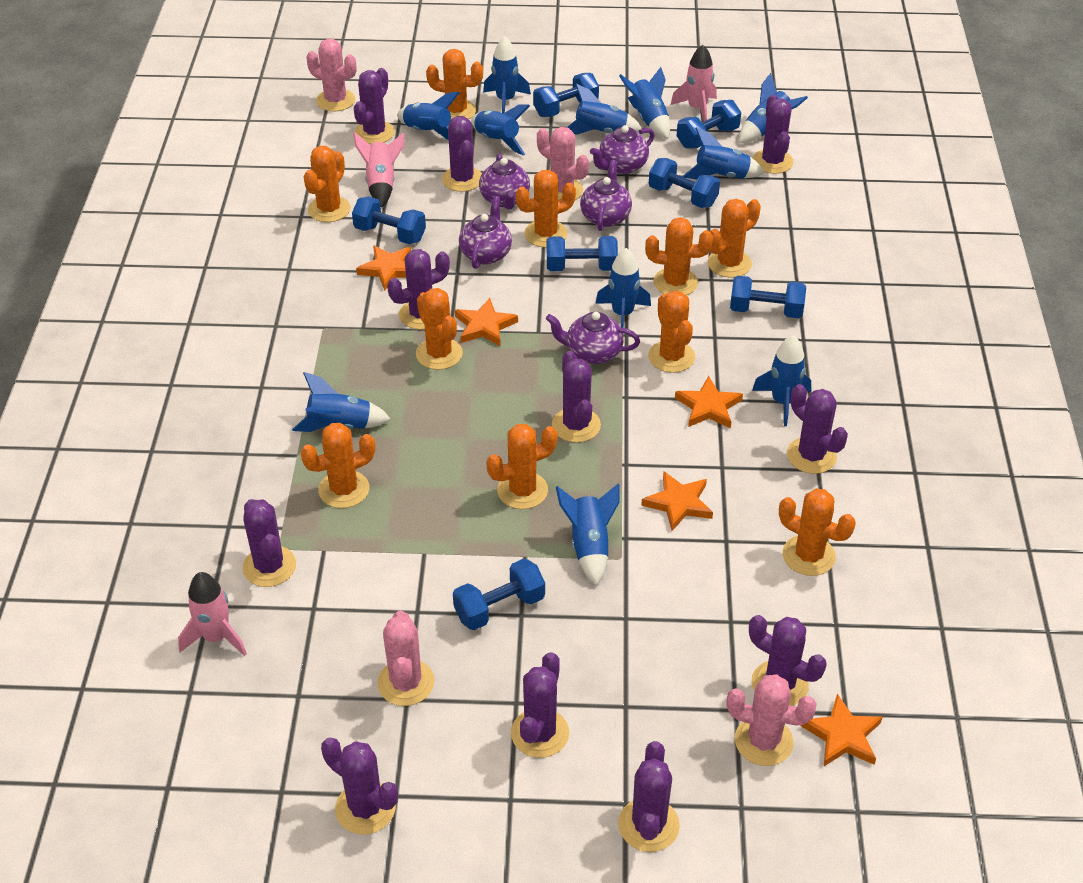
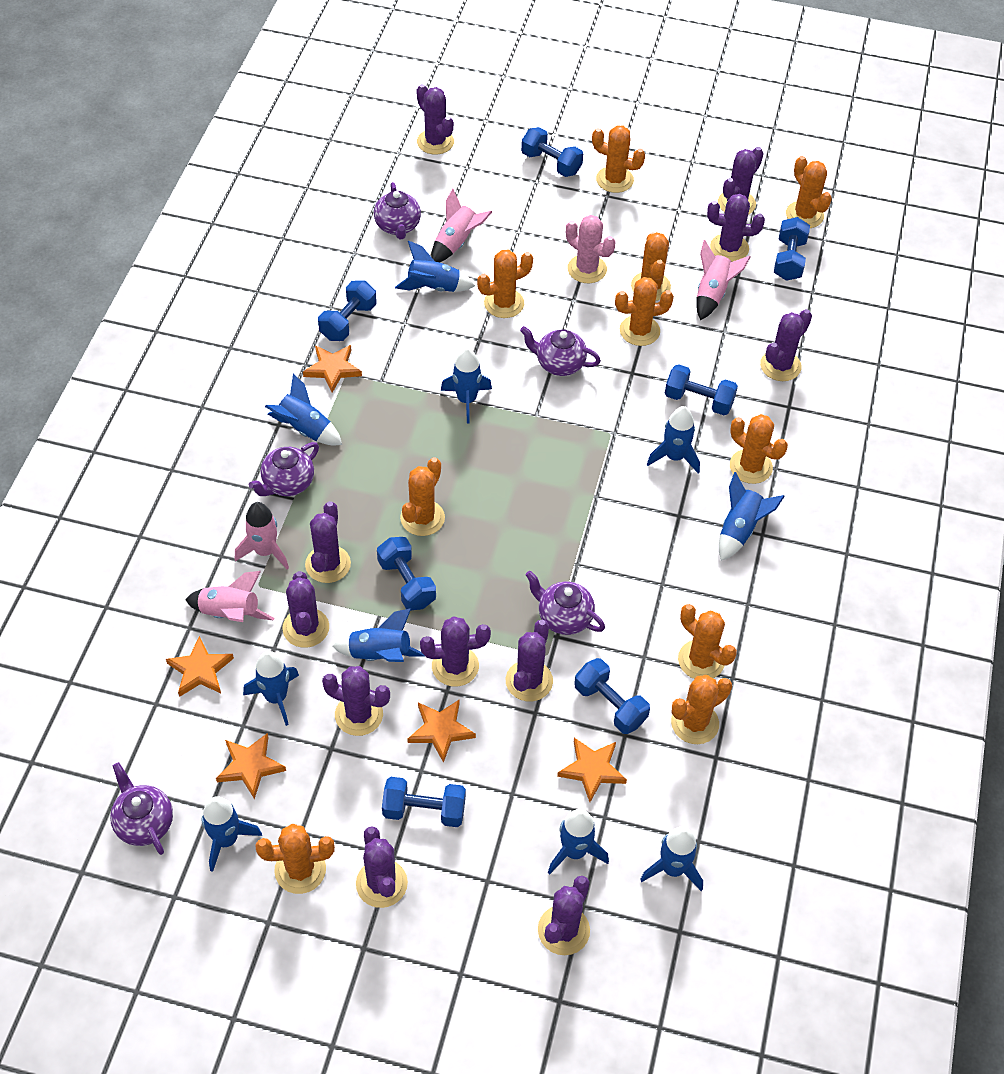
blue rocket: [292,372,390,432] [397,92,459,140] [471,104,530,156] [483,36,531,113] [556,483,619,586] [567,84,642,135] [595,248,651,328] [619,67,670,139] [682,127,765,179] [739,73,808,143] [752,335,811,426] = 11 -> [202,796,262,872] [243,651,299,726] [265,374,342,445] [332,608,424,662] [395,241,475,292] [441,348,492,423] [548,809,609,874] [640,826,703,891] [647,406,700,473] [719,472,785,561] = 10
pink cactus: [306,39,357,112] [377,610,434,706] [537,127,589,200] [726,674,817,766] = 4 -> [566,215,615,283] = 1
pink rocket: [178,572,247,656] [353,132,405,208] [671,45,717,122] = 3 -> [185,571,274,622] [235,502,289,569] [431,189,492,263] [697,240,750,320] = 4

